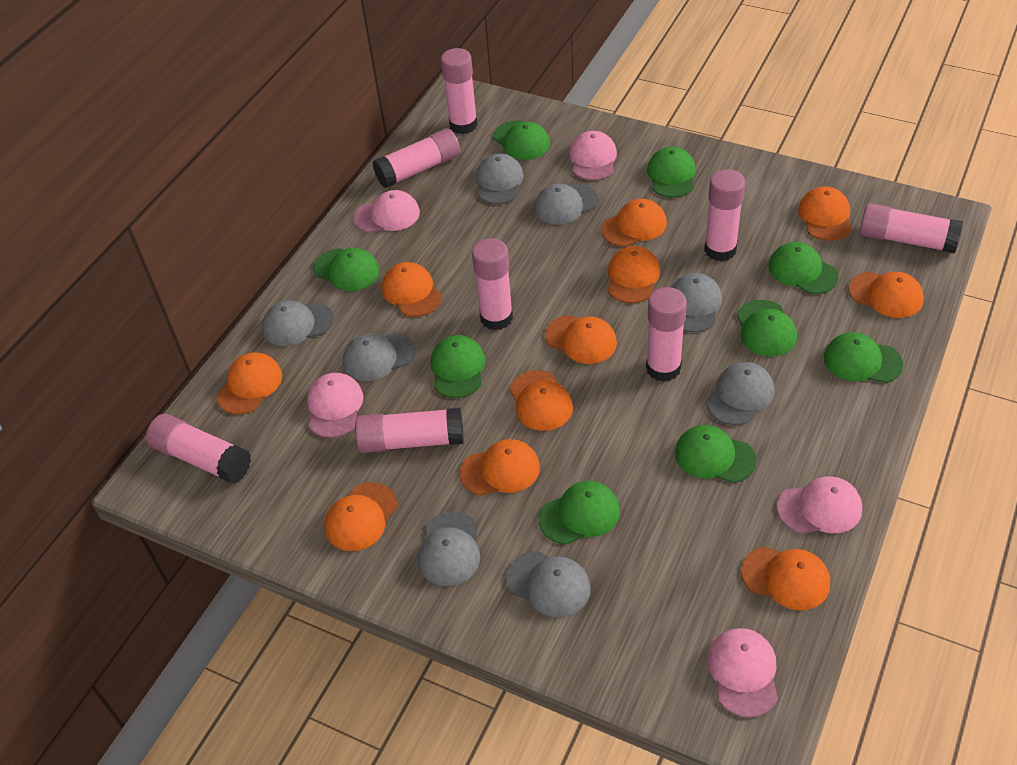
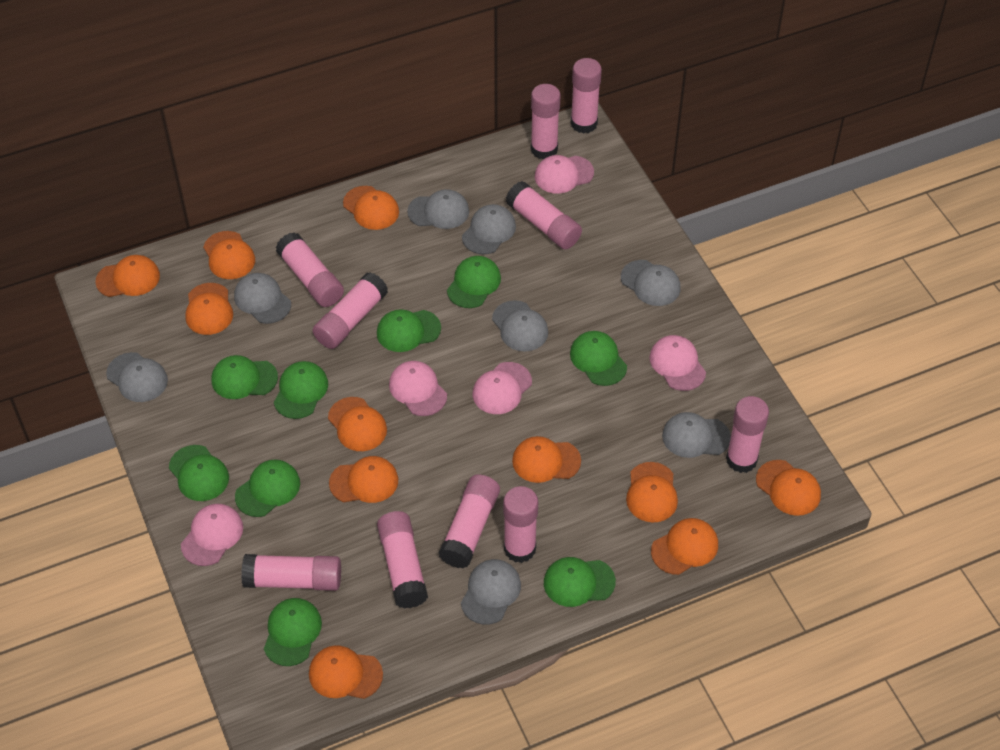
pink glue stick: [146,414,251,484] [355,408,464,453] [373,128,460,188] [441,48,478,134] [472,238,513,330] [646,287,687,382] [704,169,745,261] [859,203,963,253] = 8 -> [241,554,341,591] [276,232,344,307] [313,272,388,349] [377,511,428,609] [438,474,500,568] [503,486,538,563] [506,181,582,250] [531,84,560,159] [571,58,602,134] [726,396,769,473] = 10

